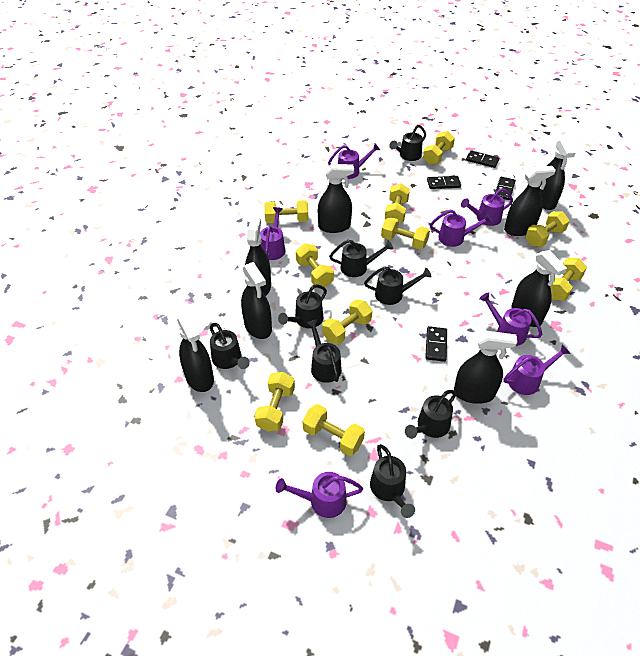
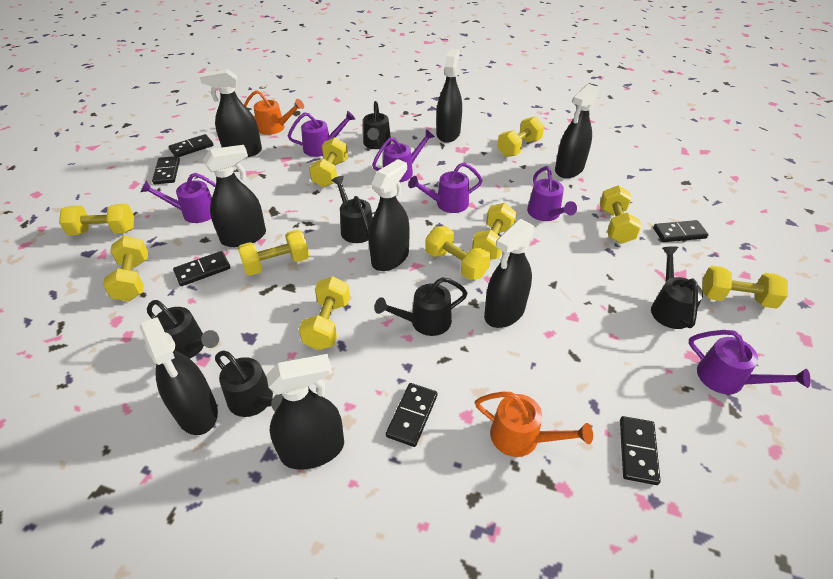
black domino: [425,326,447,362] [427,176,461,189] [466,150,499,168] [495,177,516,200] = 4 -> [152,156,180,184] [169,134,213,157] [173,251,230,286] [386,383,437,447] [620,416,661,485] [653,220,708,242] = 6
black watering can: [210,323,250,369] [278,284,327,328] [306,319,342,383] [329,240,393,277] [364,266,431,305] [370,444,415,518] [389,125,426,161] [405,390,456,439] = 8 -> [147,300,219,358] [215,351,283,417] [331,176,373,243] [363,101,391,149] [374,277,468,336] [651,247,703,329] = 6
orange watering can: none = 0 -> [244,90,304,135] [475,392,593,457] = 2
purple watering can: [260,207,285,260] [276,472,363,518] [328,144,380,179] [430,210,492,247] [461,188,513,226] [479,292,543,346] [503,344,571,395] = 7 -> [140,173,216,223] [288,111,355,157] [372,129,435,182] [408,162,483,213] [527,167,577,221] [689,330,810,394] = 6

